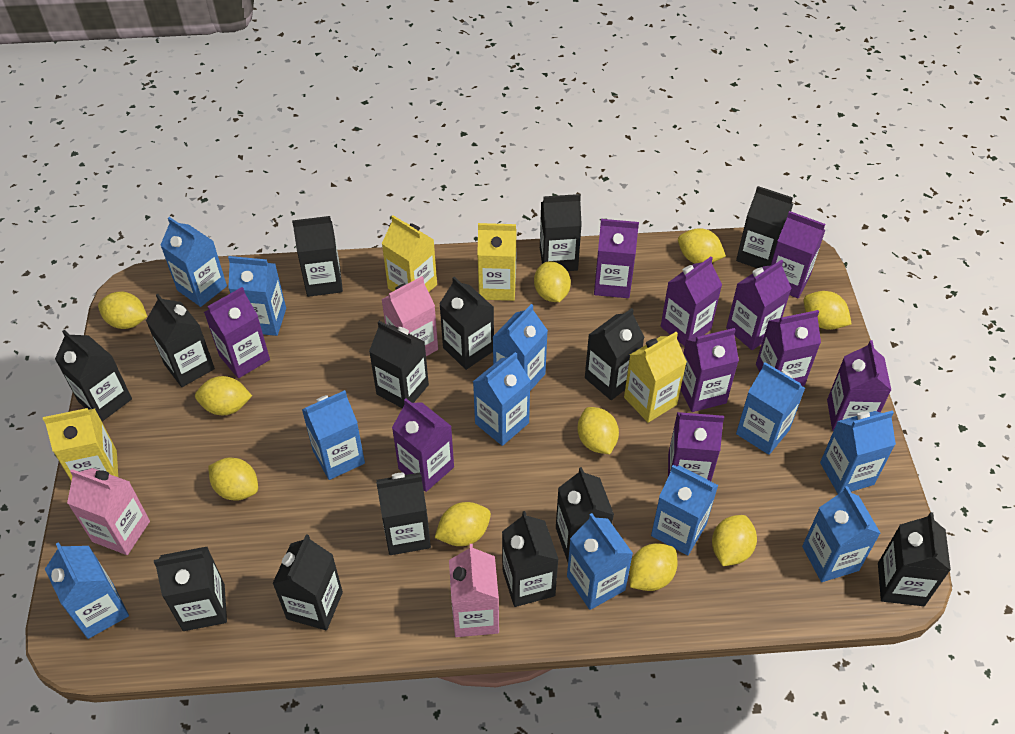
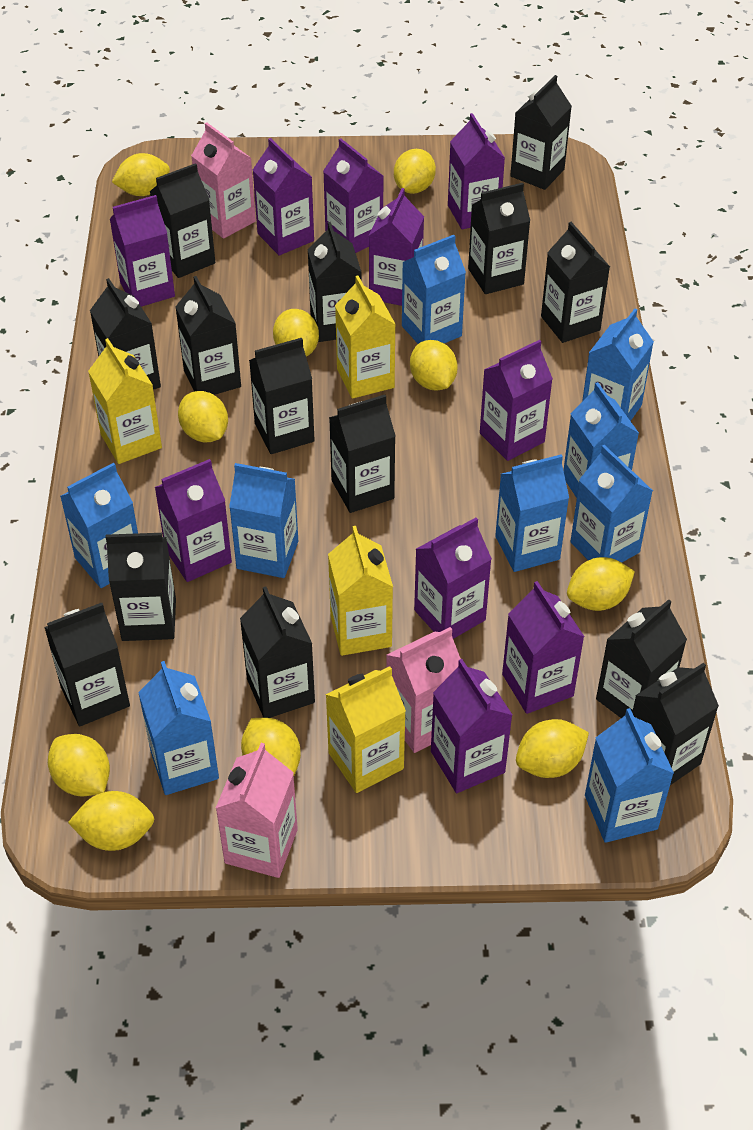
blue carton: [45,542,129,639] [160,217,227,307] [228,256,286,336] [302,390,365,480] [473,352,531,446] [493,304,548,391] [567,513,633,610] [651,465,718,555] [736,362,805,455] [802,486,881,582] [820,411,896,494] = 11 -> [60,463,138,588] [138,661,219,795] [229,463,298,578] [402,235,466,344] [495,454,569,572] [563,382,639,498] [570,445,653,563] [582,309,654,421] [585,708,674,843] = 9

